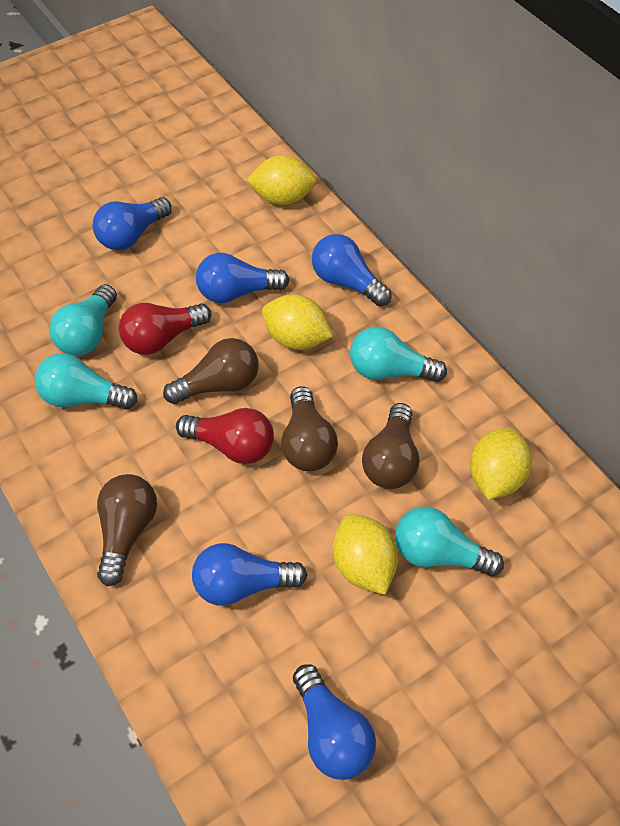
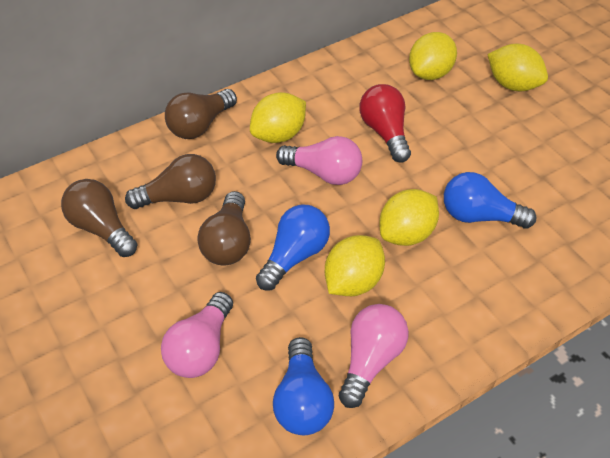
blue light bulb: [93,197,172,250] [192,543,307,606] [196,253,289,303] [293,664,376,780] [312,234,392,306] = 5 -> [256,205,330,291] [273,337,334,435] [444,172,536,229] = 3
pink light bulb: none = 0 -> [161,292,233,378] [276,136,362,185] [339,304,409,408] = 3
red light bulb: [119,303,211,355] [176,408,274,464] = 2 -> [360,84,411,163] = 1
turquoise light bulb: [35,353,138,409] [49,284,117,356] [350,327,447,382] [395,506,504,576] = 4 -> none = 0
yellow lemon: [247,155,317,205] [262,294,333,350] [333,514,398,595] [470,428,532,500] = 4 -> [250,92,306,143] [325,235,385,296] [379,189,439,246] [409,32,457,80] [487,44,548,91] = 5

